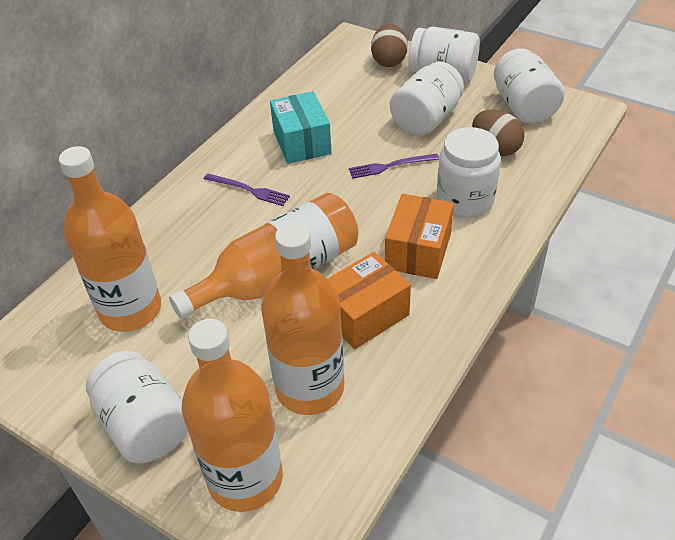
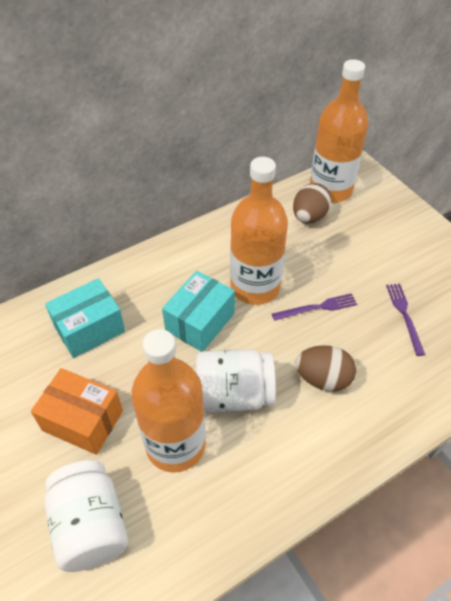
orange bottle: [59,146,161,332] [169,193,358,319] [182,319,283,512] [261,223,344,415] = 4 -> [131,329,206,473] [230,157,288,305] [310,59,368,203] = 3
orange box: [327,252,411,349] [385,194,454,279] = 2 -> [31,368,123,455] = 1
turquoise box: [270,91,332,164] = 1 -> [45,278,125,358] [162,271,235,352] = 2
white jar: [86,351,188,463] [390,62,464,136] [408,27,480,84] [437,127,501,218] [494,48,565,124] = 5 -> [44,460,128,572] [196,349,276,412] = 2

